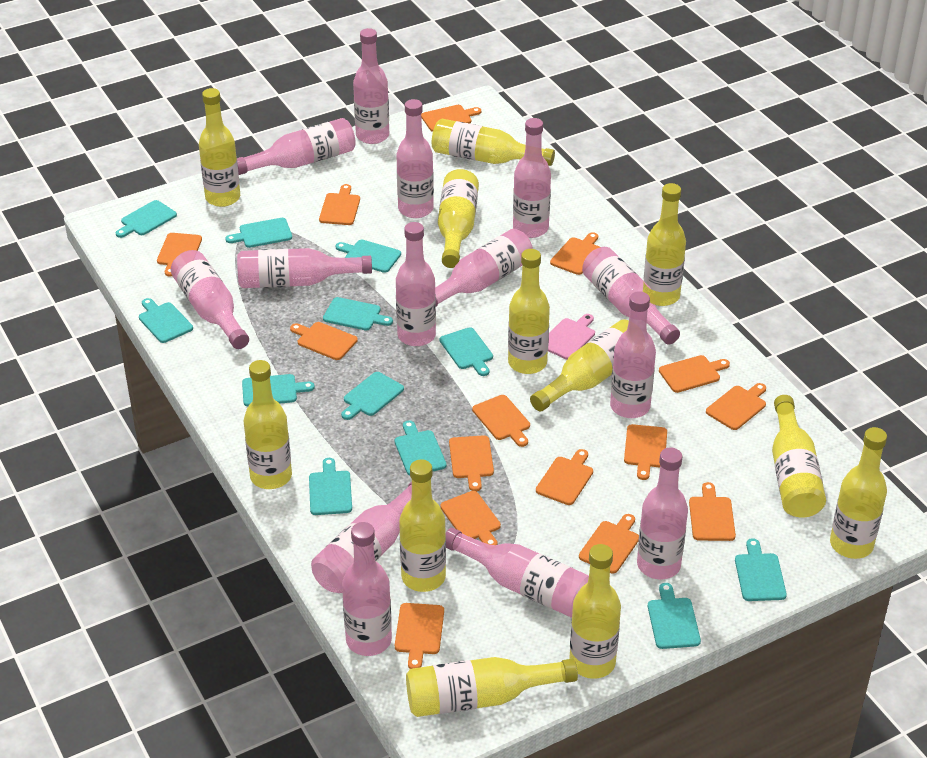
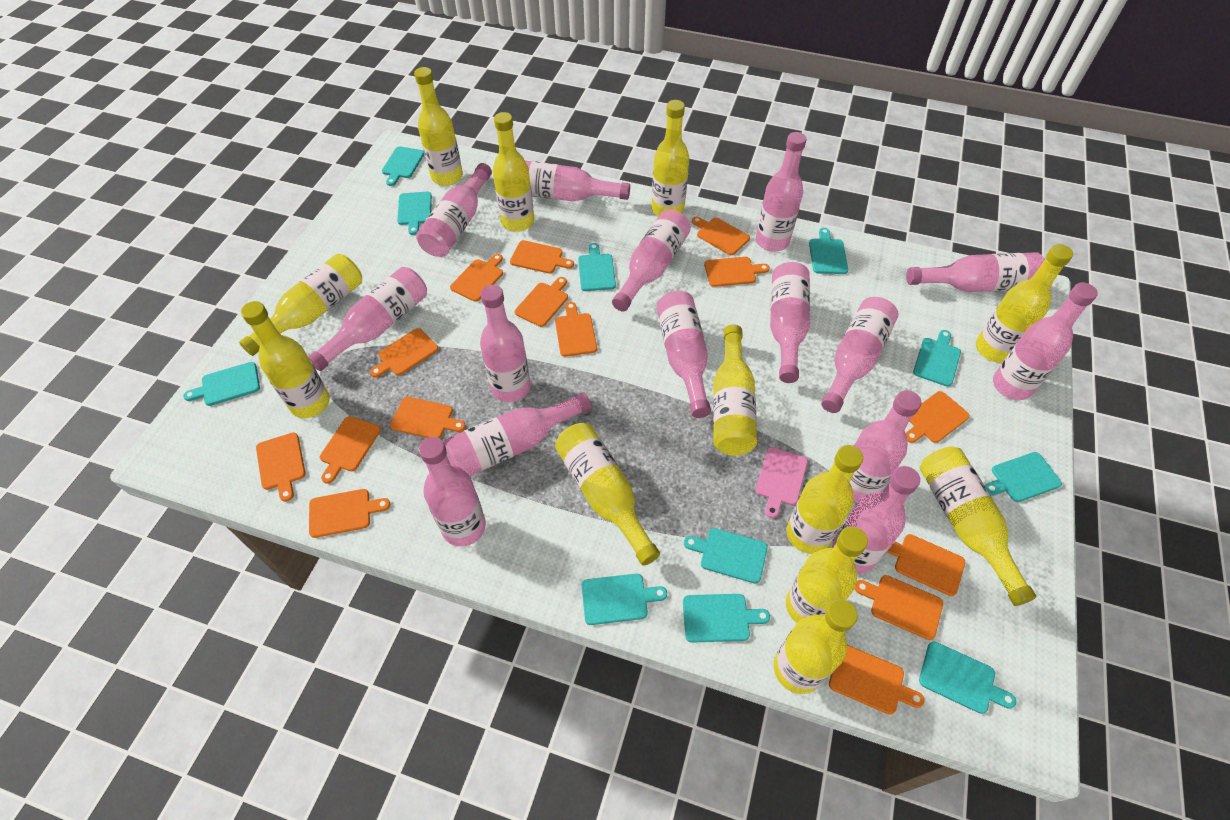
pink bottle: [171,250,249,349] [237,118,356,175] [237,248,372,288] [311,482,412,593] [342,522,392,656] [353,28,389,144] [396,99,434,218] [396,222,436,346] [435,229,533,307] [445,528,589,618] [513,118,551,238] [582,247,680,345] [610,291,656,418] [637,447,688,579] = 14 -> [308,267,427,371] [416,163,492,257] [419,437,486,546] [444,392,592,476] [480,285,531,402] [525,160,630,202] [612,209,691,311] [657,291,711,418] [756,132,807,252] [770,262,810,383] [821,297,899,413] [832,466,920,574] [850,390,921,502] [906,252,1045,292] [993,282,1098,400] = 15
turquoise cutting board: [116,200,177,238] [139,298,193,343] [225,218,292,248] [242,374,315,406] [309,458,352,515] [323,297,393,331] [336,240,401,273] [341,372,404,420] [395,420,446,476] [440,327,493,376] [648,583,701,649] [735,538,787,601] = 12 -> [183,362,260,406] [382,146,424,186] [397,192,432,235] [578,243,616,291] [581,574,667,625] [683,594,770,643] [684,528,767,584] [809,228,848,274] [913,330,961,387] [919,641,1016,714] [985,452,1062,502] = 11

